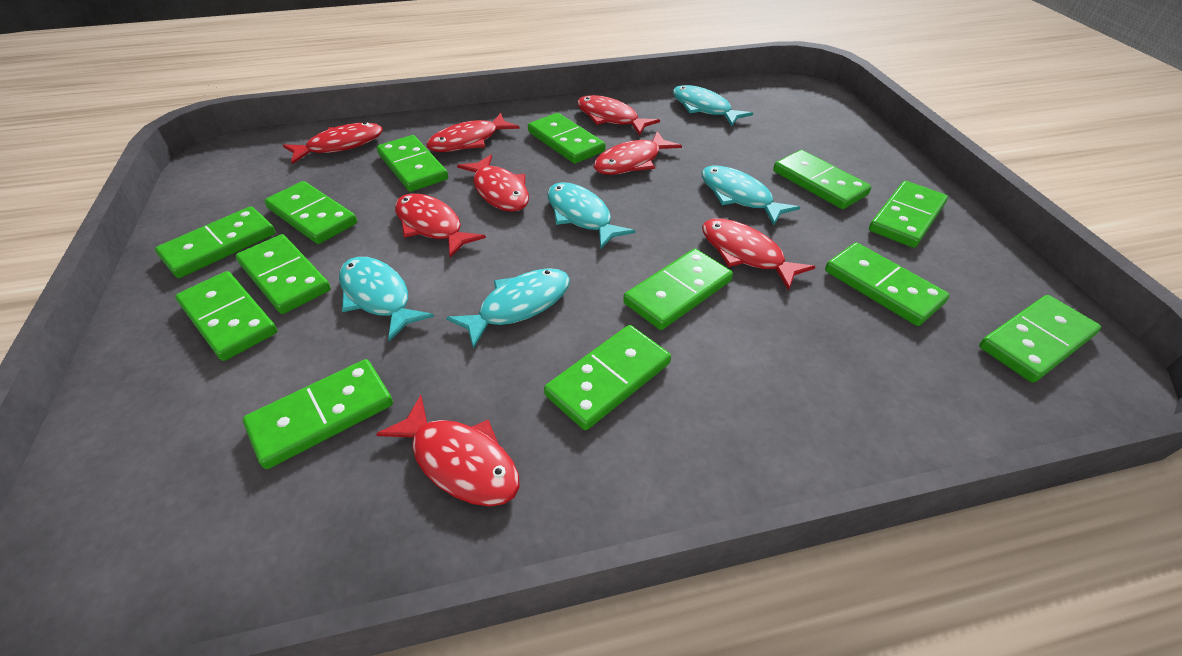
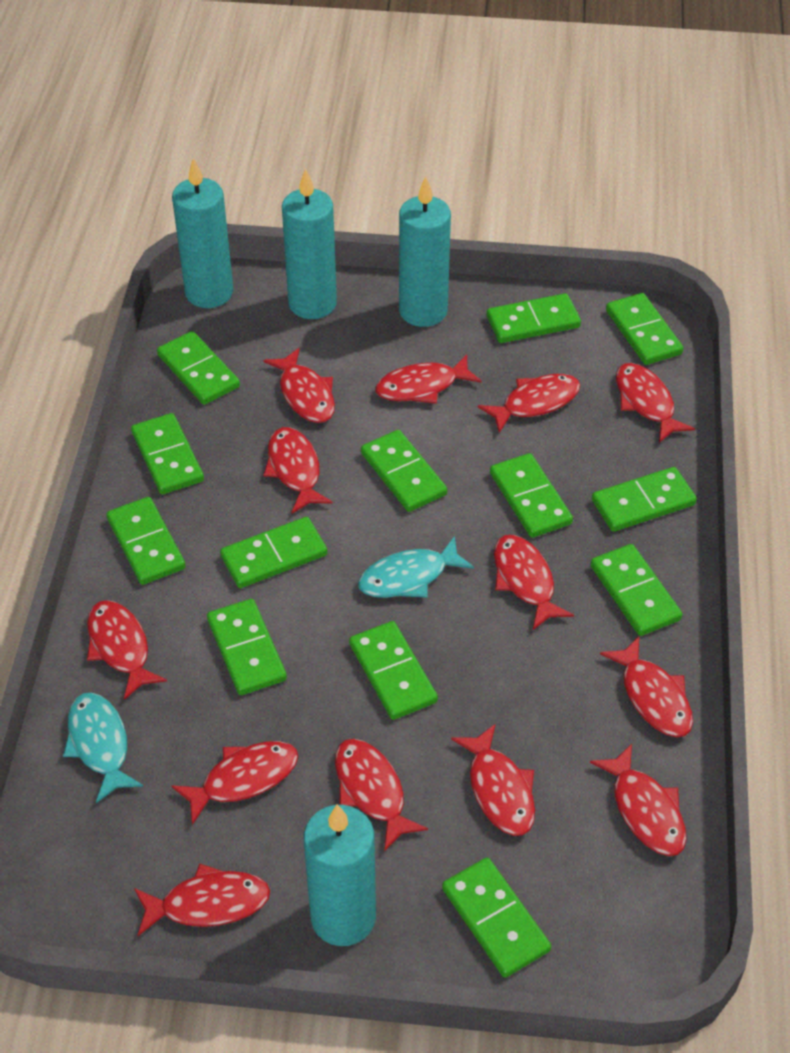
red fish: [283,122,383,164] [376,395,520,506] [395,193,486,258] [426,113,520,152] [457,154,529,212] [577,95,660,135] [594,131,682,175] [702,219,816,291] = 8 -> [87,600,167,700] [134,864,270,936] [172,741,298,825] [263,348,335,423] [263,427,333,513] [335,739,428,852] [375,354,482,404] [451,724,535,836] [478,374,580,433] [494,535,574,630] [590,744,686,856] [600,637,693,737] [616,363,695,443] = 13
turquoise candle: none = 0 -> [172,158,233,308] [282,168,337,319] [304,804,376,946] [399,176,451,327] = 4
turquoise fish: [339,257,434,341] [446,268,570,349] [547,182,635,249] [673,85,753,126] [702,165,800,226] = 5 -> [63,693,143,803] [358,536,474,598] = 2

